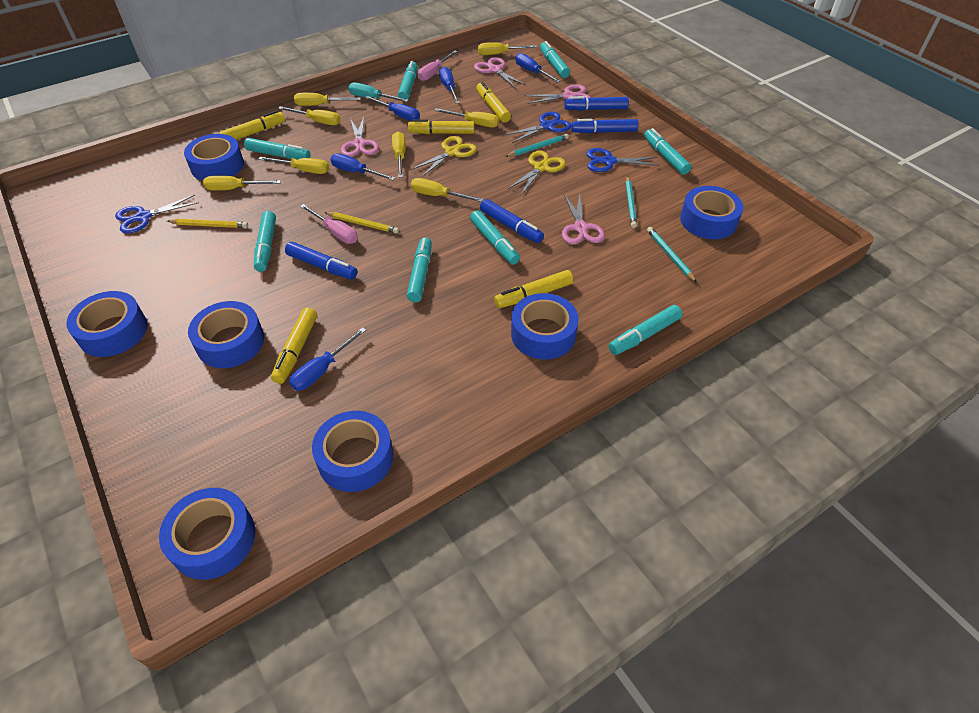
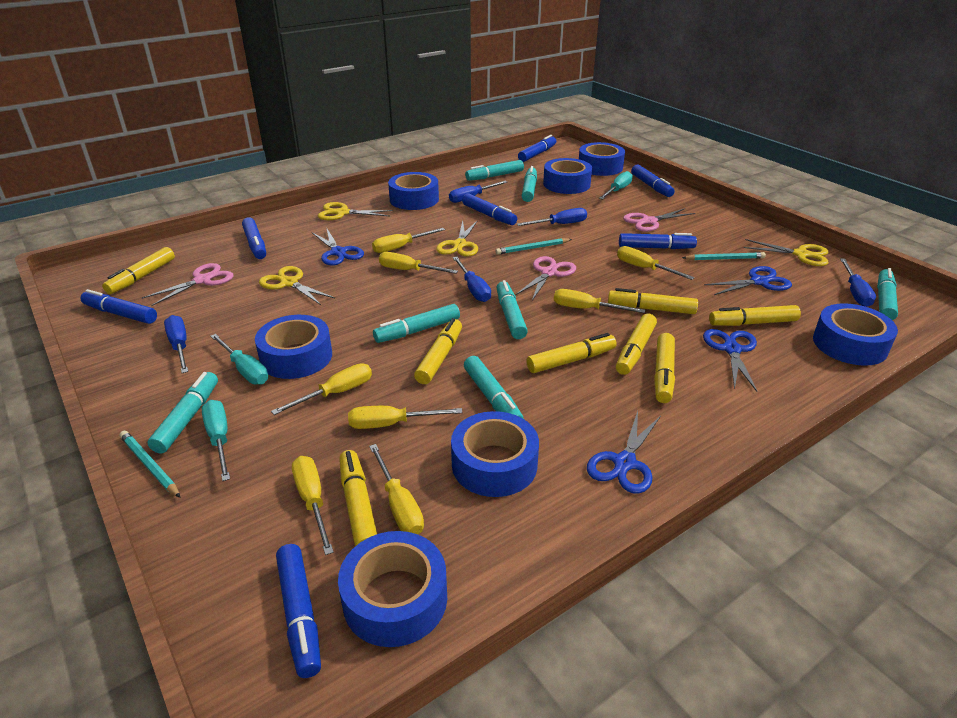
blue marker: [285,242,357,280] [480,199,544,243] [564,96,629,111] [571,119,639,133] = 4 -> [80,289,157,324] [242,218,266,259] [276,544,321,678] [462,193,517,225] [518,135,556,162] [619,233,697,249] [631,164,675,197] = 7
blue scissors: [115,195,199,234] [504,112,571,143] [586,148,660,172] = 3 -> [311,229,364,266] [587,411,661,494] [703,329,758,392] [704,266,792,295] = 4
pink scissors: [341,117,379,157] [474,57,526,88] [524,84,591,104] [562,193,605,244] = 4 -> [142,263,234,306] [515,256,576,300] [623,208,695,232] = 3
pink screwdriver: [300,204,358,244] [418,50,458,81] = 2 -> none = 0
turquoise marker: [244,138,310,160] [254,211,276,272] [398,61,418,102] [407,237,432,302] [470,210,520,265] [540,41,570,78] [609,305,682,355] [644,128,691,175] = 8 -> [147,372,218,453] [373,304,460,343] [464,356,524,419] [465,160,524,181] [496,280,528,339] [522,166,537,202] [877,268,898,320] = 7
turquoise screwdriver: [348,82,408,102] = 1 -> [202,400,230,481] [210,334,268,385] [599,171,633,200] = 3
yellow marker: [219,110,285,140] [271,308,317,384] [408,119,474,134] [476,82,511,123] [494,270,573,308] = 5 -> [102,247,175,294] [339,450,377,546] [414,318,462,384] [526,333,617,373] [608,288,698,314] [616,313,657,375] [654,333,675,403] [709,305,801,326] = 8
yellow pencil: [167,219,248,228] [324,212,399,234] = 2 -> none = 0
yellow scissors: [411,136,477,177] [508,151,566,195] = 2 -> [259,266,335,305] [318,202,393,220] [436,220,478,257] [743,239,828,266] = 4

